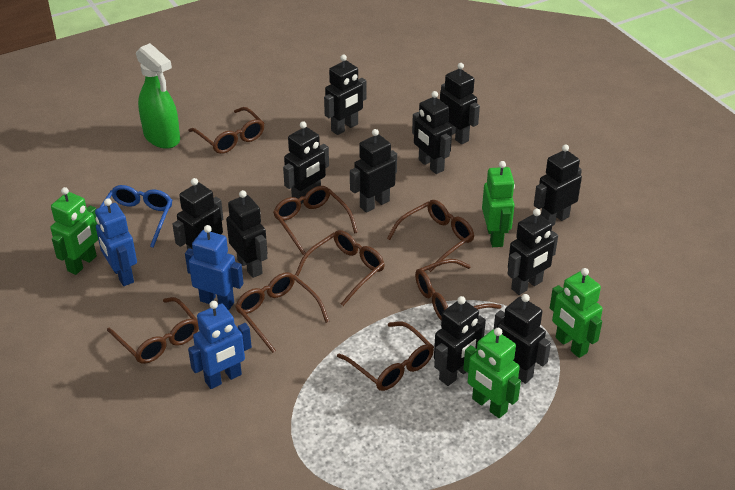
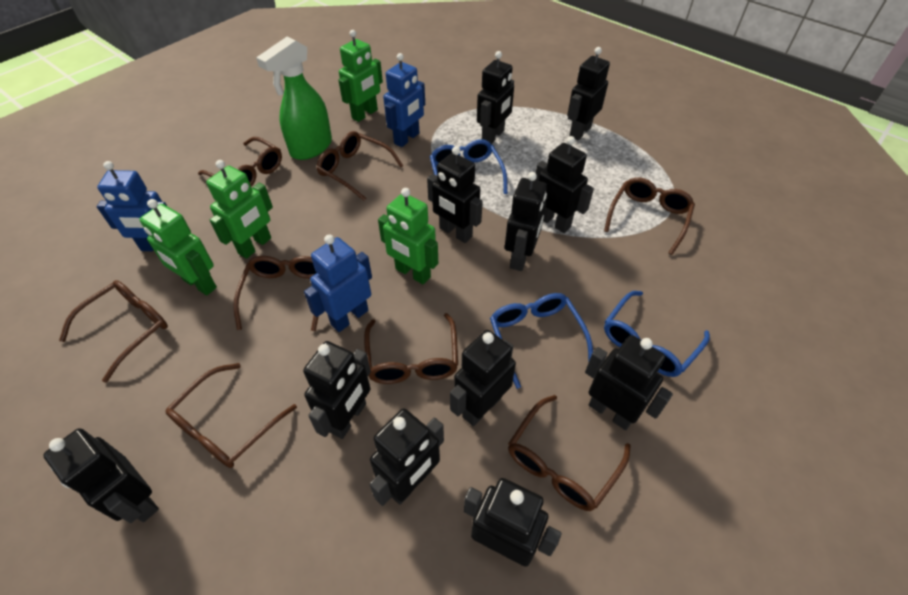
blue glasses: [99,185,172,248] = 1 -> [430,139,508,194] [490,293,593,389] [604,291,710,377] = 3

